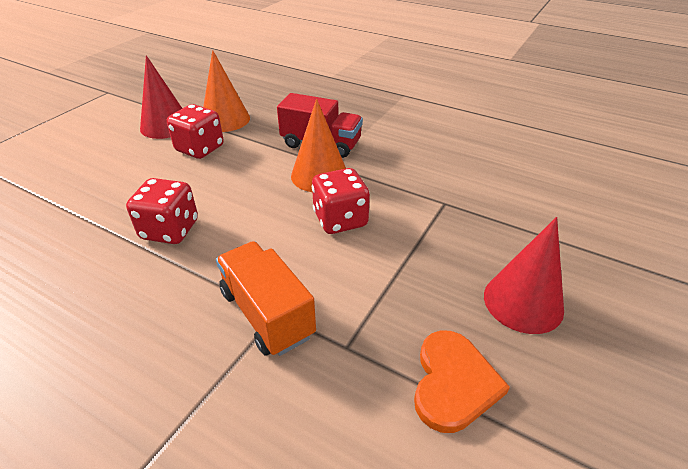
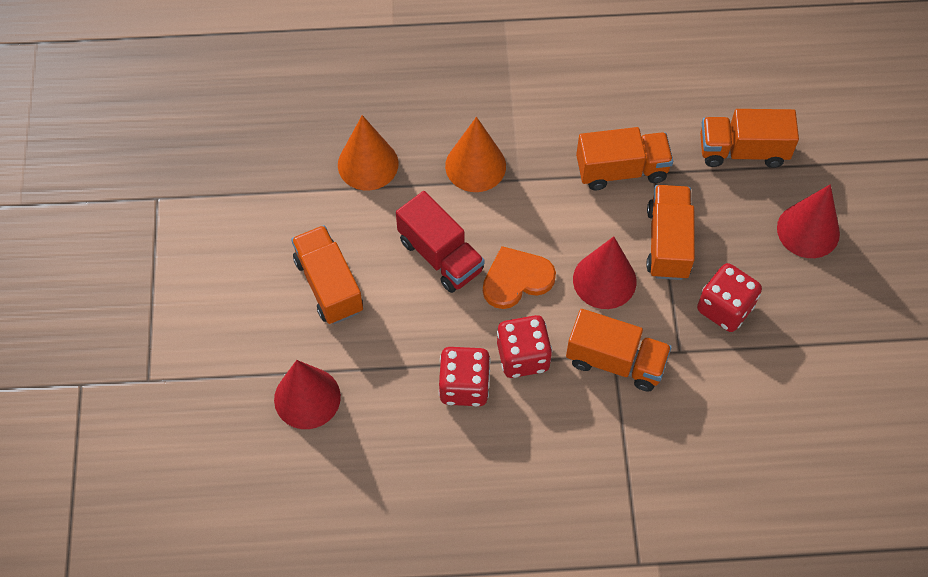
orange truck: [216,241,316,356] = 1 -> [291,225,363,324] [566,309,672,392] [576,127,673,190] [646,185,695,280] [700,109,799,168] = 5
red cone: [140,55,182,139] [484,217,564,334] = 2 -> [274,360,341,429] [573,236,636,309] [777,184,840,258] = 3

